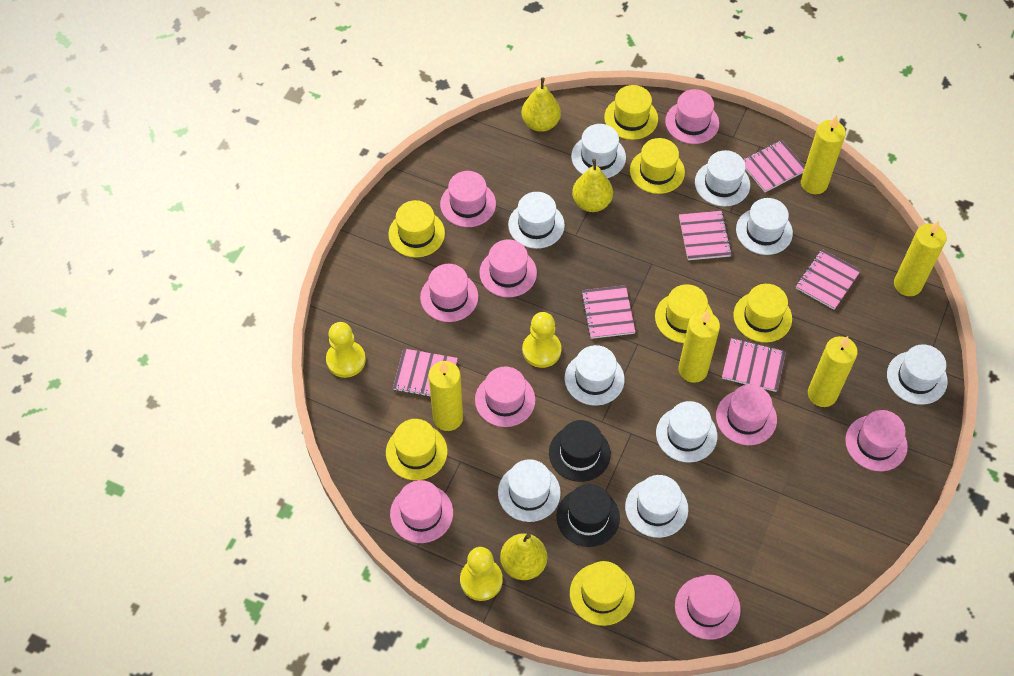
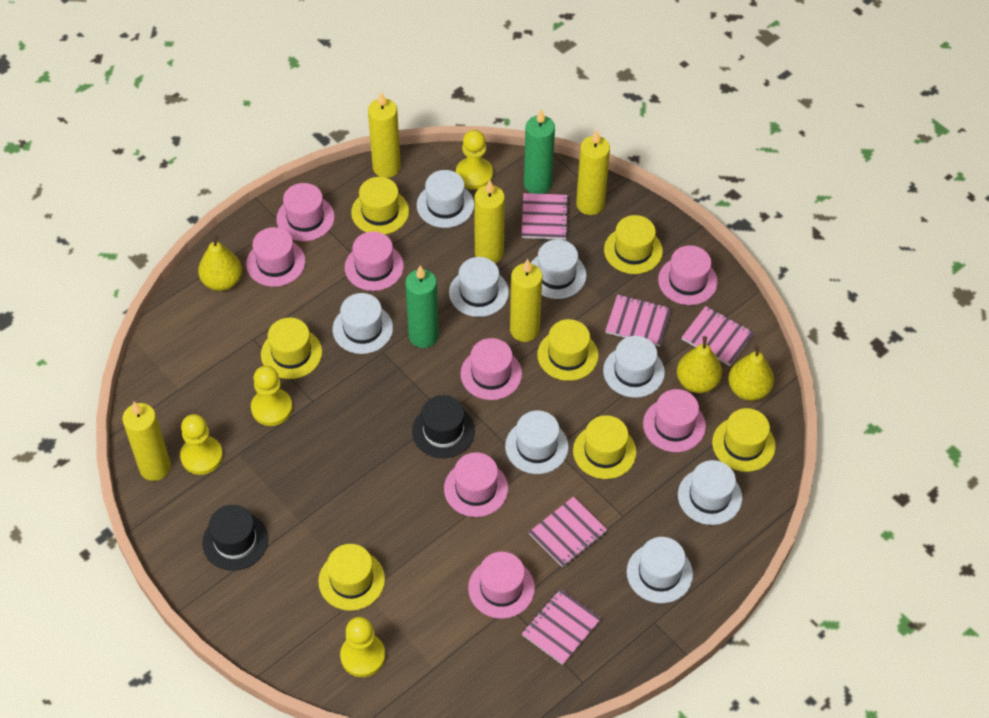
green candle: none = 0 -> [405,265,439,348] [524,109,555,194] = 2
pink hat: [390,480,453,543] [420,264,478,322] [440,171,496,227] [475,366,536,427] [479,239,537,297] [665,89,719,144] [675,575,741,640] [716,384,777,445] [845,410,908,471] = 9 -> [246,227,306,287] [276,183,335,241] [345,231,404,291] [444,452,508,517] [460,338,522,400] [468,552,535,619] [643,389,706,452] [658,245,718,305] = 8
pink notebook: [393,348,458,397] [581,285,635,339] [679,211,732,260] [722,338,786,392] [743,140,805,192] [796,249,861,310] = 6 -> [522,193,569,240] [522,589,601,665] [529,497,608,567] [605,295,672,347] [682,306,754,366] = 5
white hat: [498,459,561,522] [508,192,565,249] [565,345,625,406] [571,124,626,178] [625,475,688,538] [656,401,717,463] [695,150,750,207] [736,198,793,255] [887,344,948,405] = 9 -> [333,293,393,354] [417,170,474,228] [449,257,509,317] [505,411,569,474] [531,239,587,299] [603,336,665,398] [627,537,693,603] [678,460,742,525] = 8
yellow pawn: [326,322,366,378] [460,547,503,601] [522,312,561,368] = 3 -> [180,414,223,475] [251,366,293,426] [340,617,385,677] [456,130,493,189] = 4

